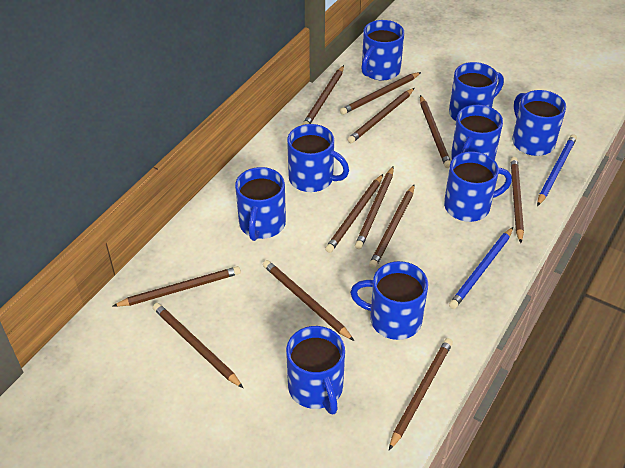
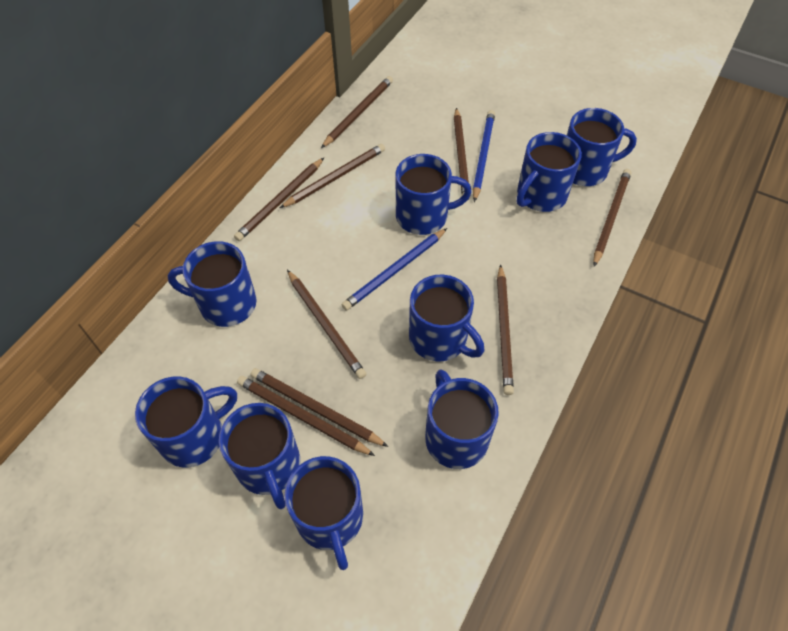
brown pencil: [113,266,241,307] [153,303,243,388] [263,260,354,341] [302,65,344,125] [325,174,383,253] [340,72,421,115] [347,88,414,143] [355,167,394,249] [369,184,415,269] [389,338,453,450] [420,95,451,168] [511,157,524,243] = 12 -> [234,158,324,241] [237,376,375,456] [250,368,389,447] [280,144,385,208] [287,270,366,379] [321,76,393,148] [454,108,470,200] [497,264,514,395] [593,169,631,266] = 9

